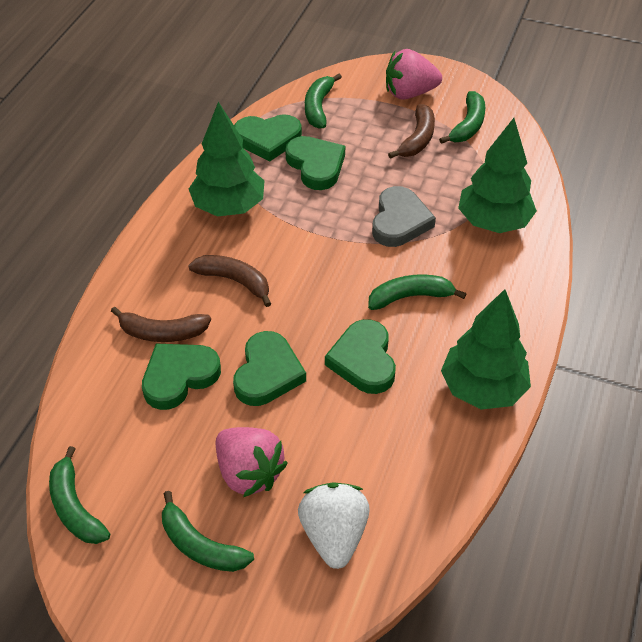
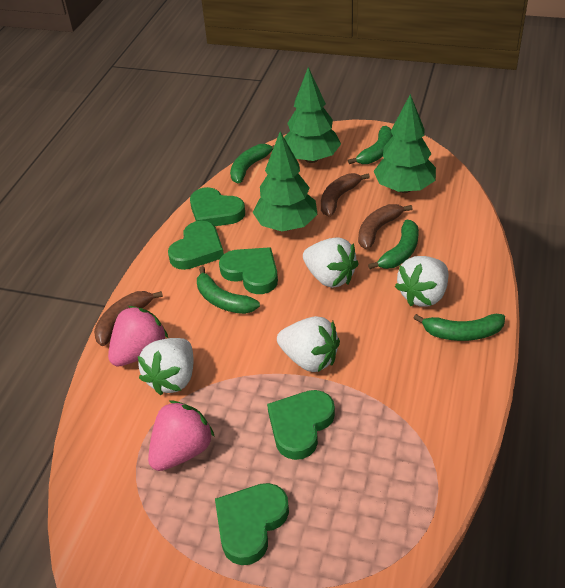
grey heart: [372,186,436,247] = 1 -> none = 0
white strawberry: [298,483,370,569] = 1 -> [138,338,194,395] [277,316,340,372] [303,237,359,288] [395,256,448,307] = 4

